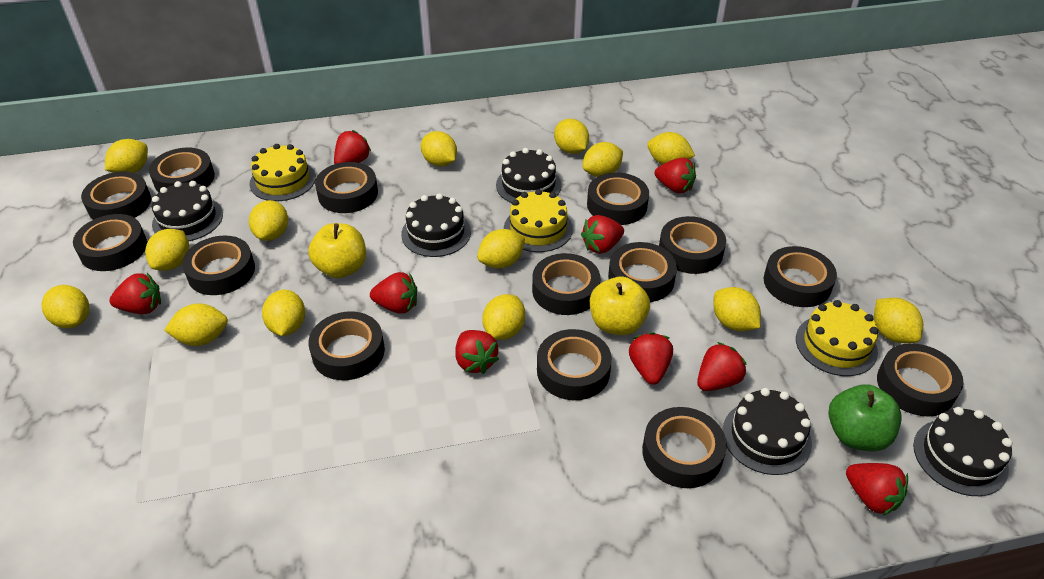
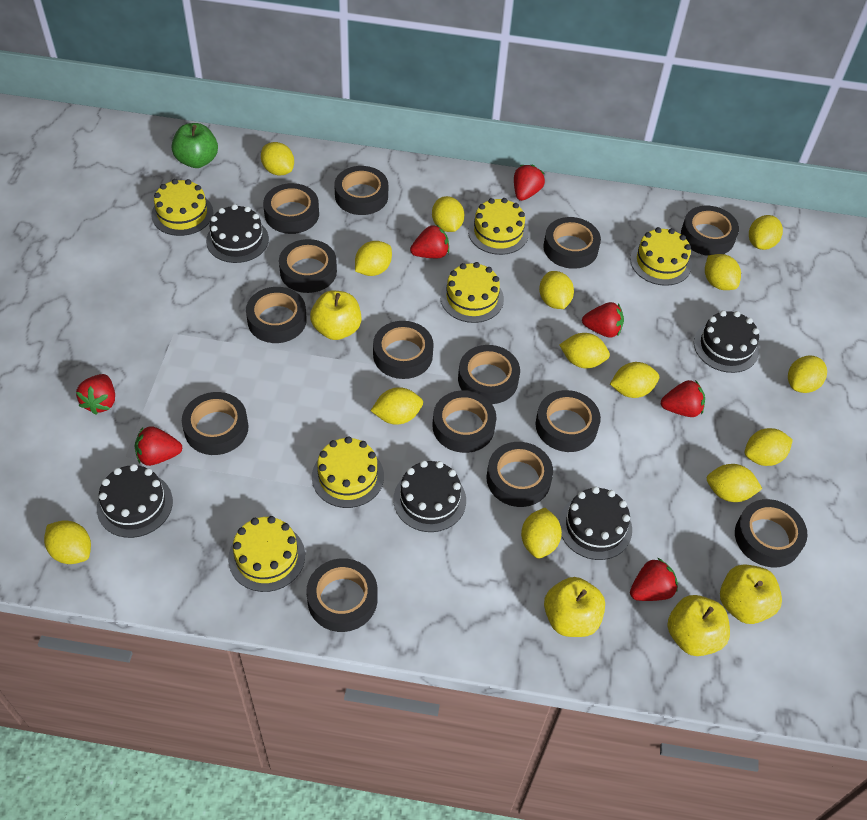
red strawberry: [109,273,161,314] [334,130,371,164] [370,272,417,314] [455,330,499,374] [581,215,624,254] [629,332,673,385] [655,158,696,194] [697,342,747,391] [846,463,908,515] = 9 -> [76,374,115,415] [135,426,183,466] [410,224,449,258] [514,165,545,201] [582,302,624,338] [630,558,678,601] [661,380,705,417] = 7
yellow apple: [308,223,366,278] [590,277,650,335] = 2 -> [310,291,361,340] [544,577,605,637] [667,595,730,656] [720,564,782,624] = 4
yellow cake: [250,144,316,201] [504,189,573,252] [796,300,879,376] = 3 -> [151,179,213,236] [228,516,305,592] [312,436,384,508] [440,262,504,323] [468,198,529,255] [630,227,692,286] = 6

